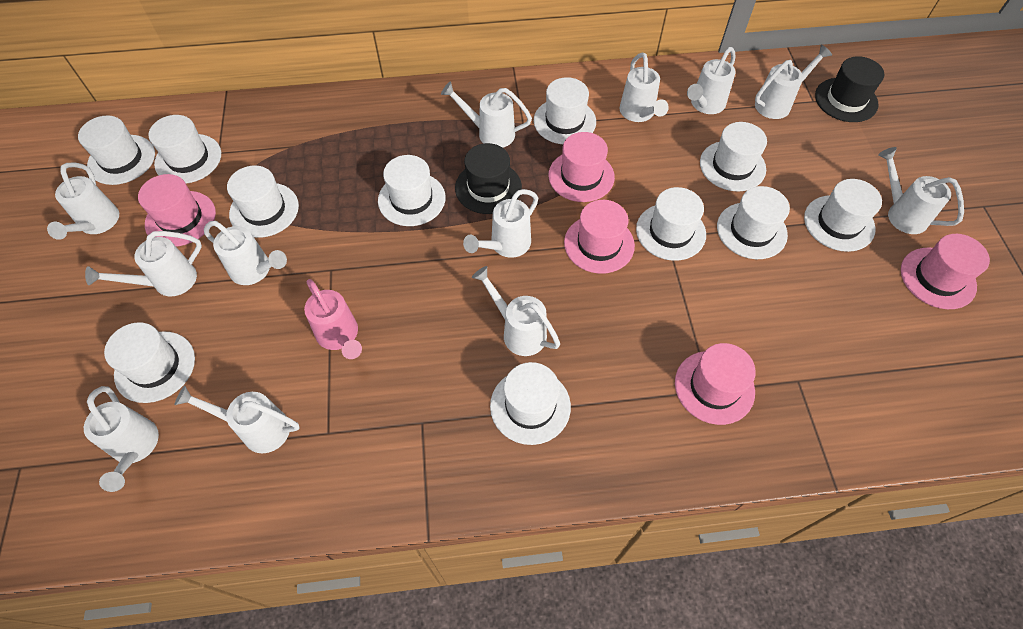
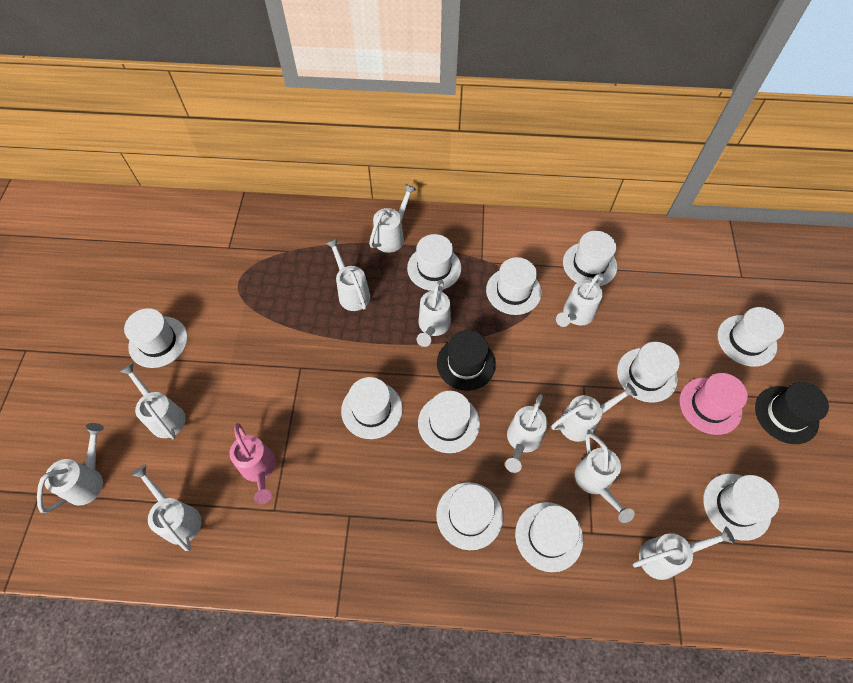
pink hat: [138,174,216,247] [548,132,615,202] [564,200,635,274] [675,343,756,425] [901,234,990,309] = 5 -> [680,373,748,435] = 1
white watering can: [47,162,119,240] [84,386,159,492] [85,231,202,296] [175,386,300,453] [204,221,287,285] [441,81,532,148] [463,189,538,258] [472,266,560,356] [620,53,669,122] [687,47,736,114] [755,45,832,119] [878,147,964,234] = 12 -> [37,423,104,513] [119,363,186,439] [131,464,201,551] [326,238,370,311] [369,184,417,253] [417,280,451,347] [505,394,547,473] [551,383,637,442] [556,273,604,327] [575,433,635,523] [633,527,735,580] = 11

